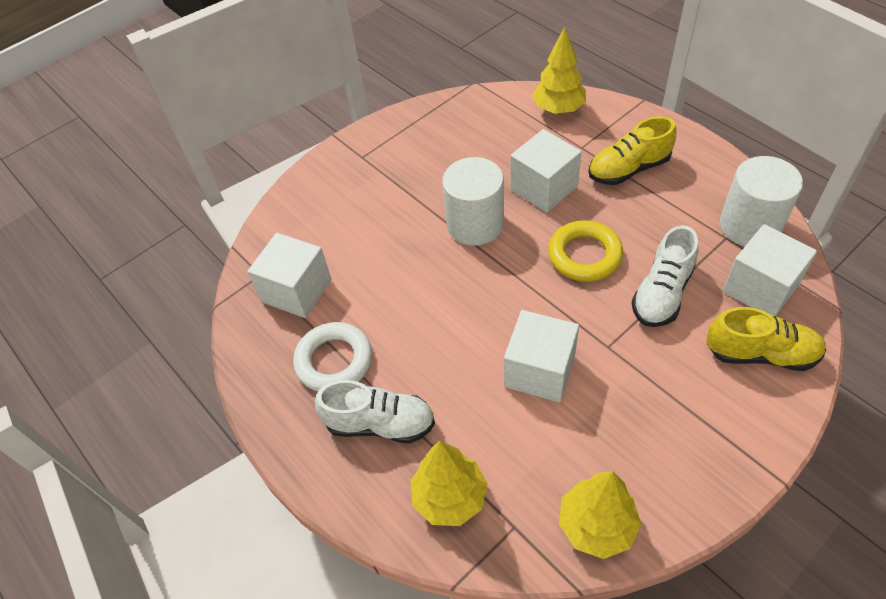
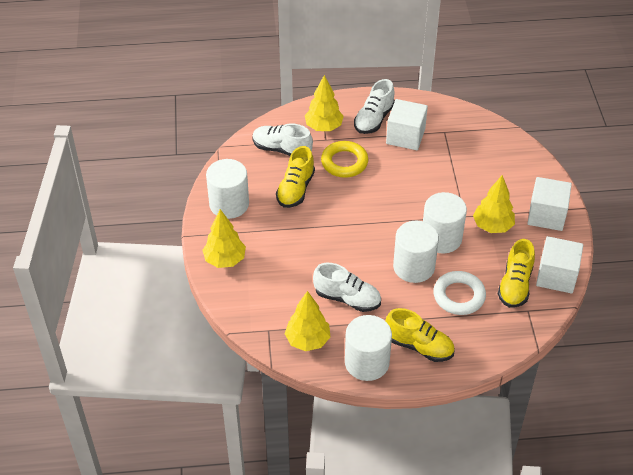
white cube: [248,233,331,318] [504,310,579,402] [511,129,582,213] [723,224,817,316] = 4 -> [386,99,428,150] [527,177,572,231] [536,236,583,294] = 3
white cylinder: [442,157,504,246] [720,156,803,246] = 2 -> [206,159,249,219] [345,315,392,381] [393,221,439,283] [423,192,467,253] = 4
white shoe: [315,380,435,443] [632,225,698,327] = 2 -> [252,124,313,156] [313,263,381,312] [354,79,395,134] = 3
yellow shoe: [588,116,676,185] [706,307,826,371] = 2 -> [276,146,315,208] [385,308,455,362] [498,239,535,308] = 3
yellow tree: [410,441,488,526] [532,26,586,114] [559,471,641,559] = 3 -> [203,209,246,268] [285,291,331,351] [305,75,344,131] [473,175,515,233] = 4

